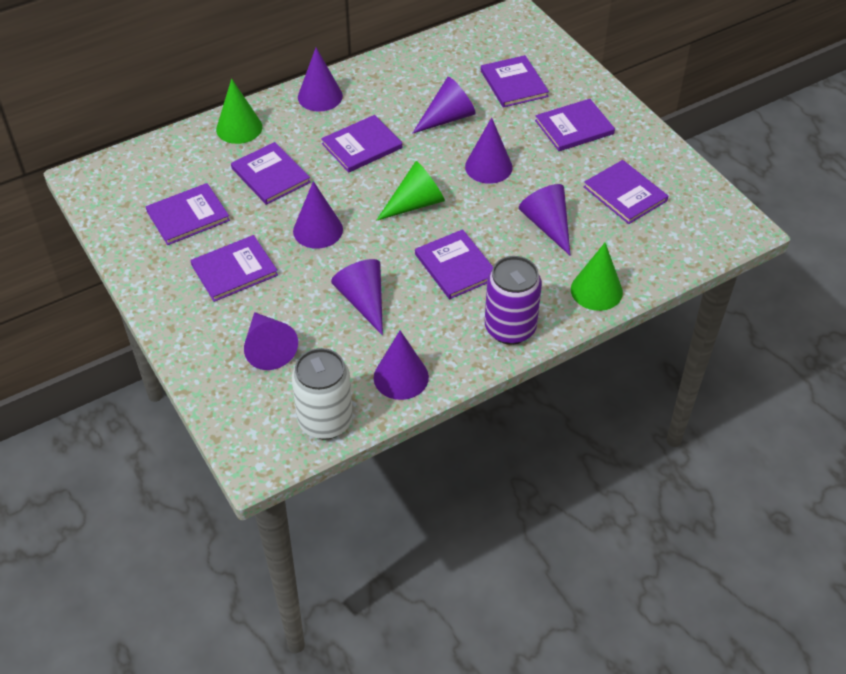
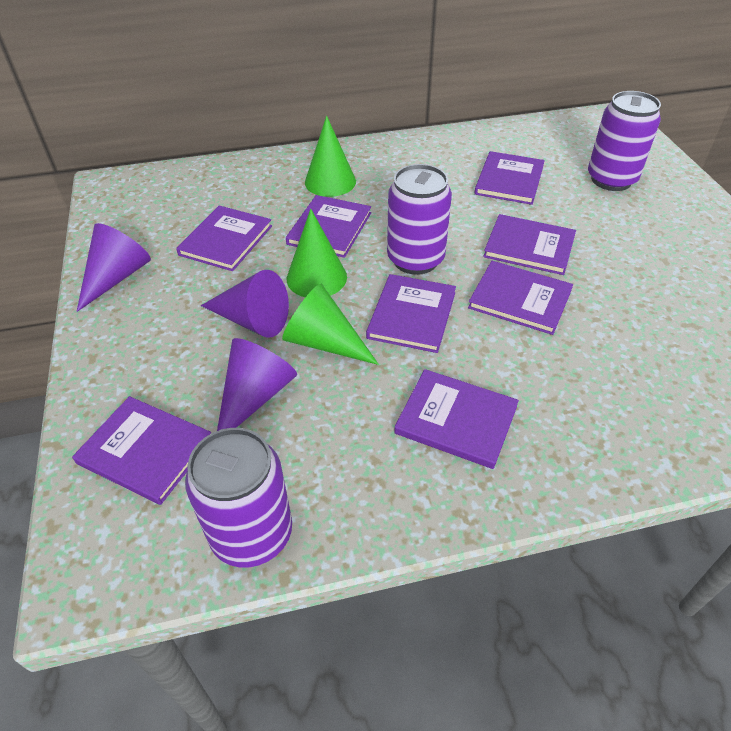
purple can: [485,256,542,345] = 1 -> [185,428,292,567] [387,164,452,275] [588,91,661,191] = 3
purple cone: [244,312,298,370] [293,181,343,249] [298,48,343,112] [331,259,383,335] [374,330,429,400] [412,77,476,134] [465,118,513,184] [519,184,571,256] = 8 -> [77,223,151,312] [201,270,289,338] [217,338,297,431] = 3
white can: [292,348,353,440] = 1 -> none = 0

